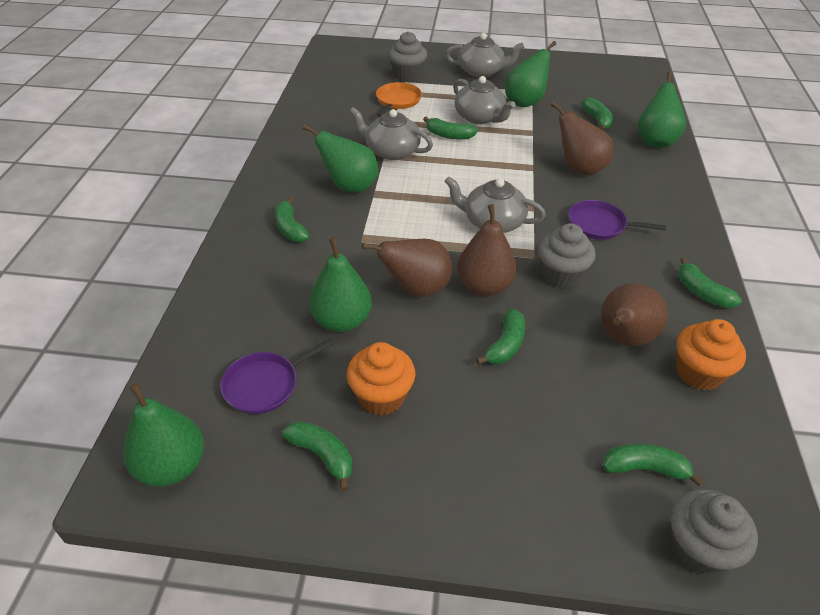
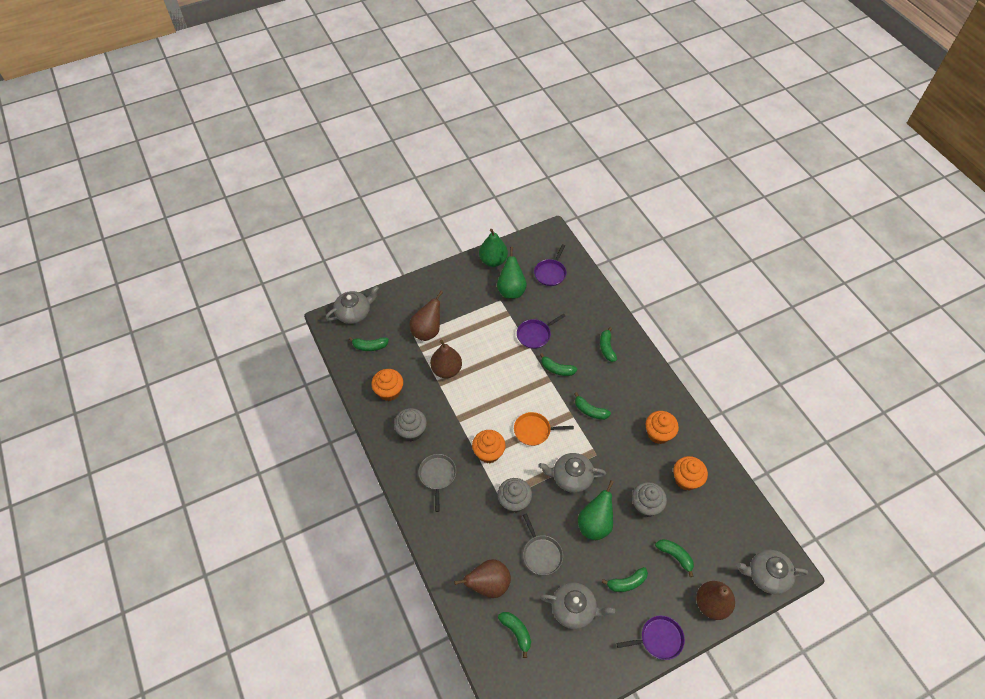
green pear: [123,383,204,487] [302,124,378,193] [309,237,372,332] [505,41,556,107] [637,71,686,148] = 5 -> [479,229,508,267] [497,247,527,298] [578,480,614,540] = 3
grey pan: none = 0 -> [418,454,456,512] [523,513,563,575] = 2
orange cupcake: [347,342,416,416] [676,319,746,390] = 2 -> [371,369,403,401] [472,430,506,463] [645,411,679,444] [673,456,708,491] = 4
purple pan: [220,339,333,414] [568,200,666,240] = 2 -> [517,314,565,349] [534,244,567,286] [616,615,685,660] = 3

